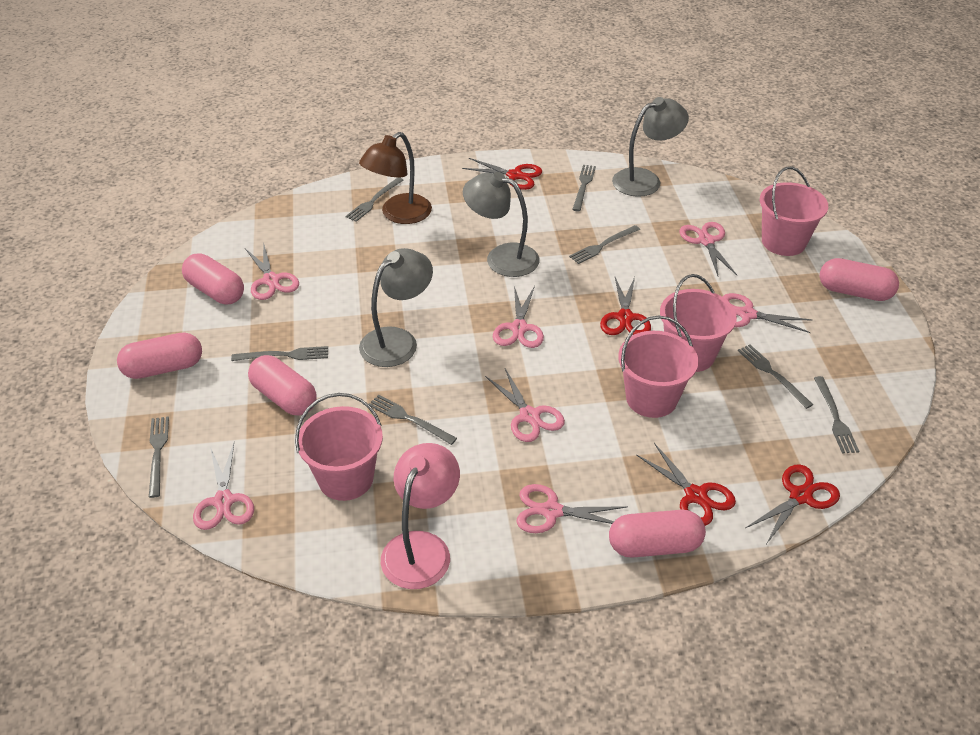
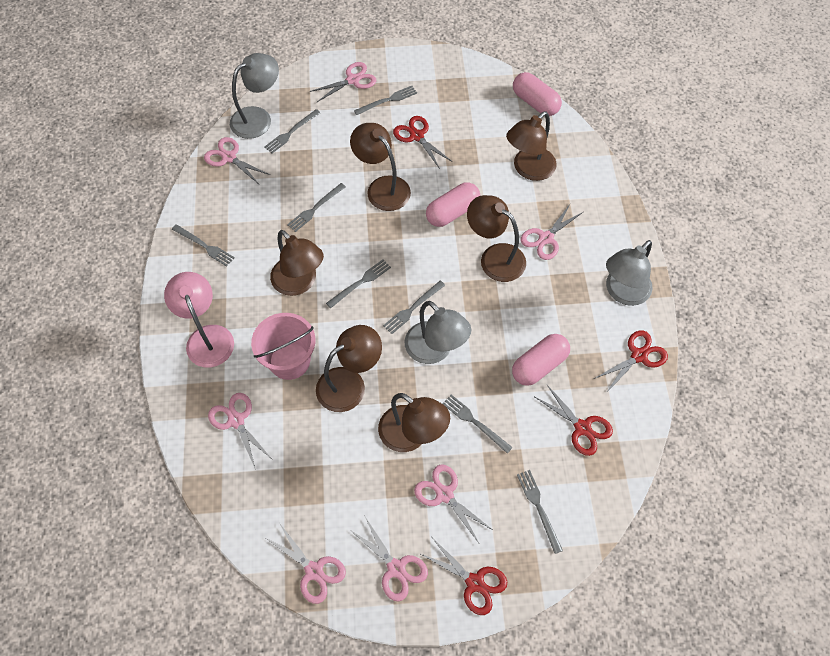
brown lamp: [359,132,432,224] = 1 -> [270,230,324,296] [316,325,382,412] [350,123,411,211] [378,393,450,452] [467,195,526,282] [506,111,556,181] = 6
pink bucket: [295,393,383,501] [618,316,698,418] [660,274,737,372] [760,167,828,256] = 4 -> [251,313,315,380] = 1
pink capsule: [117,333,202,379] [182,253,244,305] [248,355,317,416] [609,510,706,558] [820,258,899,301] = 5 -> [426,183,480,227] [512,334,570,386] [513,72,562,116] = 3

